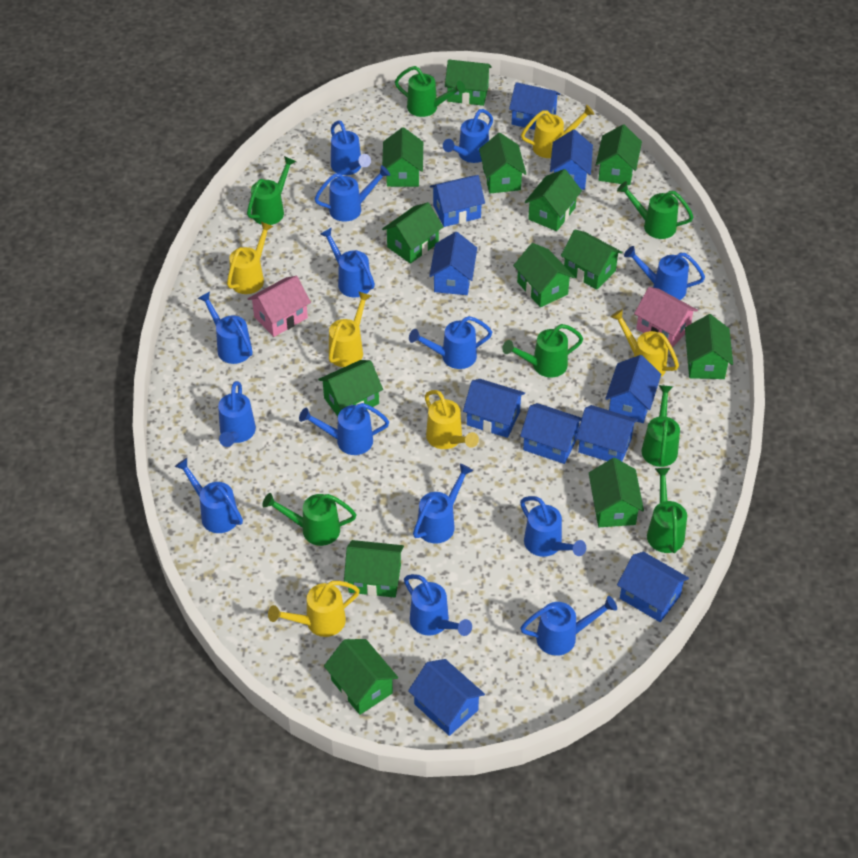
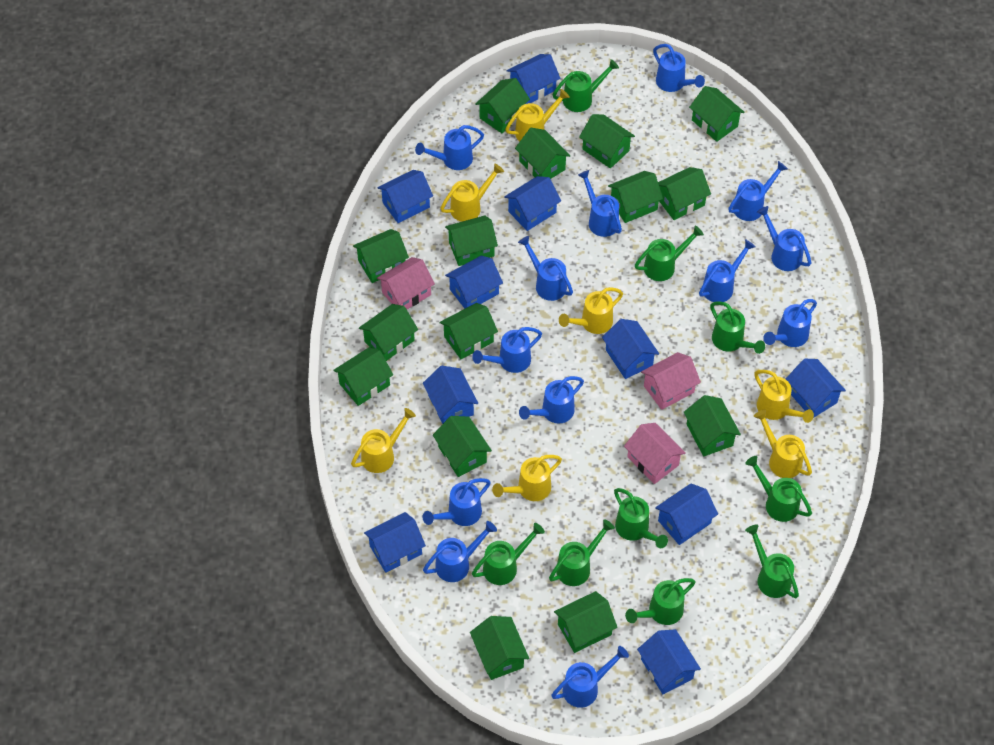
blue watering can: [175,458,243,533] [198,291,253,364] [218,381,256,447] [299,403,389,455] [314,165,390,222] [320,227,375,298] [331,120,371,175] [404,574,472,636] [409,316,492,369] [413,463,473,544] [443,109,493,163] [520,496,586,557] [520,596,617,656] [624,246,705,300] = 14 -> [415,125,484,170] [423,478,491,526] [423,521,497,582] [472,327,542,373] [518,236,573,301] [519,376,584,424] [551,646,629,708] [578,170,622,237] [653,44,705,92] [699,239,756,302] [728,161,788,221] [757,206,811,271] [763,299,817,347] = 13
green house: [318,360,383,416] [324,639,398,715] [344,540,404,598] [382,127,423,187] [382,202,443,264] [445,59,492,106] [479,133,526,193] [513,243,575,307] [525,169,582,231] [561,229,623,290] [589,458,644,527] [596,124,642,185] [685,314,733,379] = 13 -> [333,347,393,406] [353,229,409,283] [359,304,418,361] [433,416,492,477] [439,303,498,359] [445,216,498,266] [470,616,529,680] [475,78,530,133] [515,128,570,179] [554,591,617,653] [579,114,635,168] [608,171,663,223] [658,167,711,220] [684,395,741,457] [689,86,745,142] = 15
green watering can: [247,156,296,225] [262,493,357,546] [395,66,465,117] [502,324,583,377] [617,181,693,239] [641,385,680,467] [647,468,687,553] = 7 -> [472,523,545,585] [549,519,615,586] [553,59,619,112] [614,488,668,548] [625,578,696,625] [635,226,704,281] [710,301,765,354] [745,456,812,522] [745,525,799,598] = 9
pink house: [248,276,311,337] [634,287,698,347] = 2 -> [377,257,435,309] [624,423,686,484] [641,352,701,410] = 3
yellow watering can: [227,222,274,294] [268,581,360,637] [329,291,371,367] [425,390,479,449] [521,104,595,158] [611,309,679,377] = 6 -> [351,408,416,473] [440,164,504,222] [492,455,562,501] [505,89,570,141] [559,287,623,334] [754,370,814,423] [754,410,812,478] = 7

